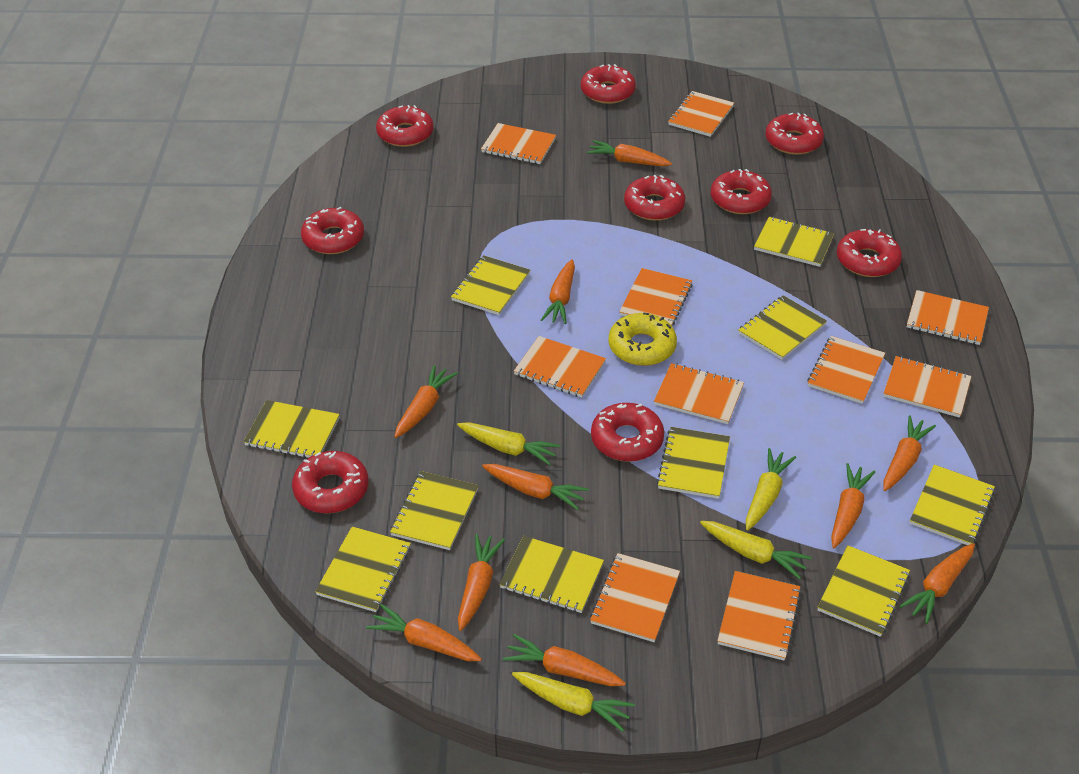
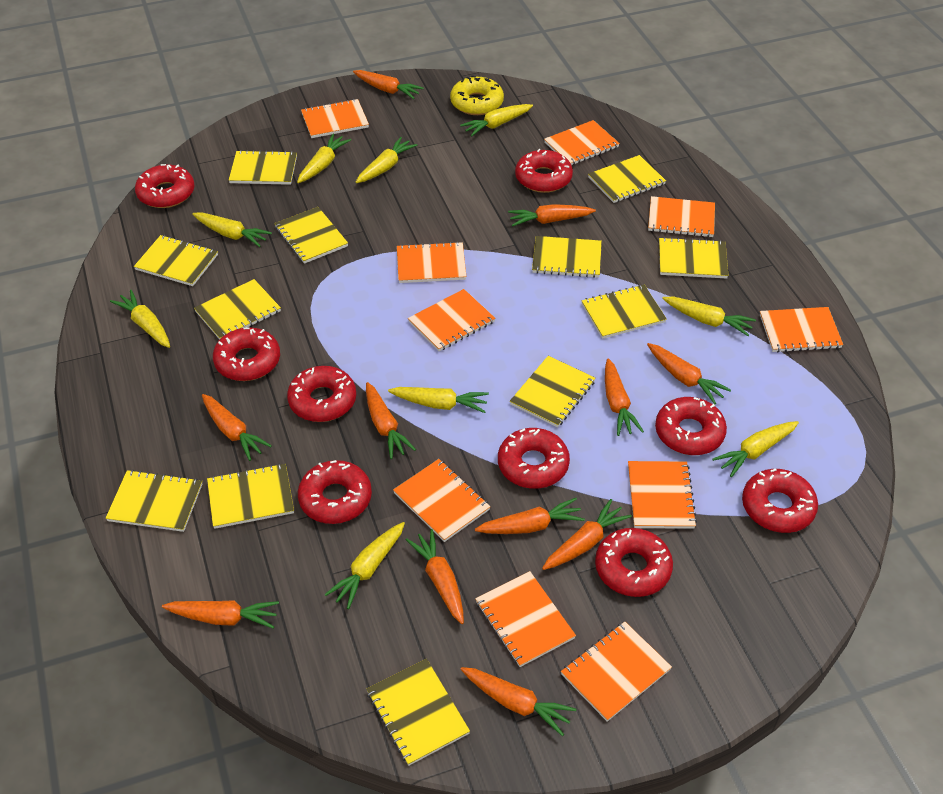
orange carrot: [366,604,482,661] [394,365,458,438] [458,534,505,631] [482,464,589,510] [503,634,626,686] [541,259,575,324] [587,140,672,166] [831,463,875,548] [883,415,936,491] [899,543,975,624] = 10 -> [162,600,279,629] [202,394,272,461] [353,70,424,99] [366,382,416,459] [406,529,464,624] [460,667,576,736] [475,498,585,534] [508,204,596,226] [542,499,632,570] [605,358,644,436] [647,343,731,404] = 11
yellow carrot: [457,422,561,465] [512,672,635,732] [700,521,812,579] [746,448,796,531] = 4 -> [110,290,170,348] [192,212,272,247] [297,133,351,183] [324,522,405,609] [356,137,417,183] [388,387,489,413] [460,104,533,137] [662,297,756,336] [712,421,799,477] = 9
yellow notebook: [244,400,340,458] [315,526,411,612] [390,471,479,550] [451,255,530,315] [499,536,604,613] [657,427,730,499] [738,295,827,360] [754,217,834,267] [817,545,910,637] [910,465,995,545] = 10 -> [105,470,203,532] [134,235,218,286] [194,279,281,340] [207,463,294,529] [229,150,297,185] [274,207,348,264] [367,659,470,766] [510,356,595,428] [532,236,602,278] [582,285,667,339] [588,155,666,203] [659,237,729,279] = 12

